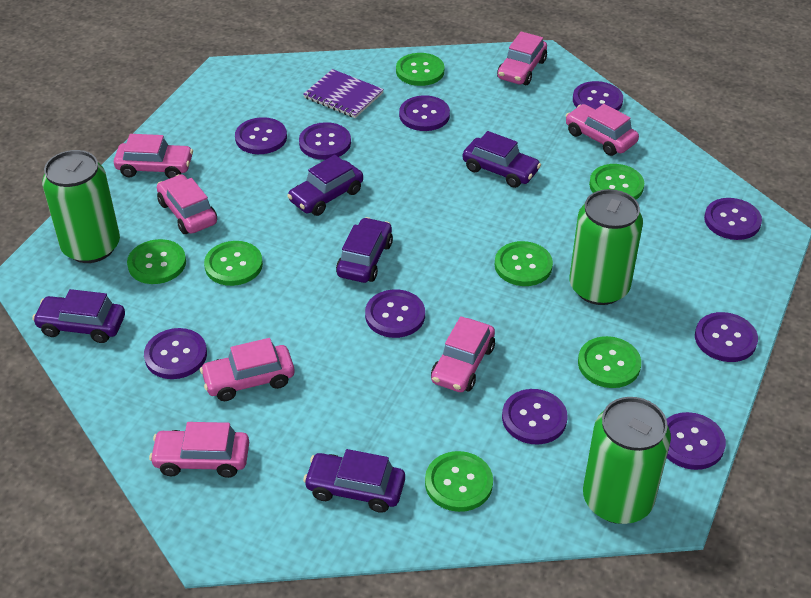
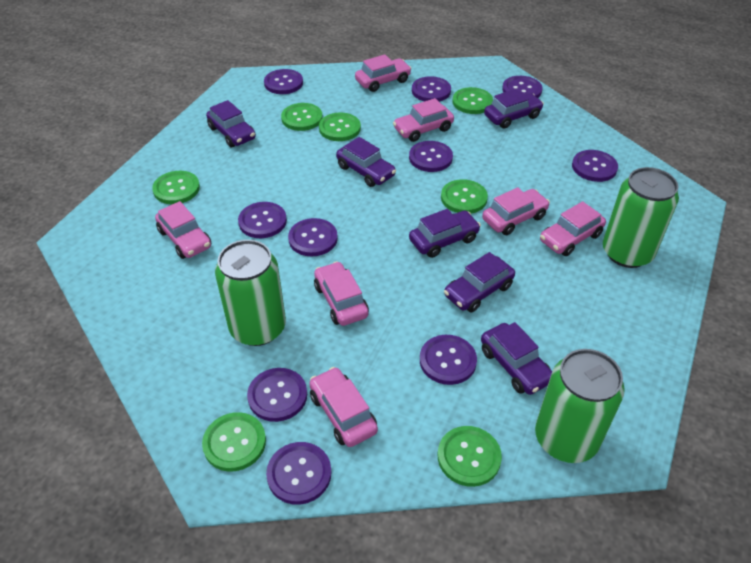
purple car: [32,289,125,343] [287,155,363,216] [303,449,405,513] [336,217,393,283] [463,131,541,188] = 5 -> [206,100,256,147] [336,137,396,187] [409,209,481,258] [444,252,515,312] [481,322,552,395] [484,89,544,129] = 6
purple notebook: [303,69,384,118] = 1 -> none = 0

